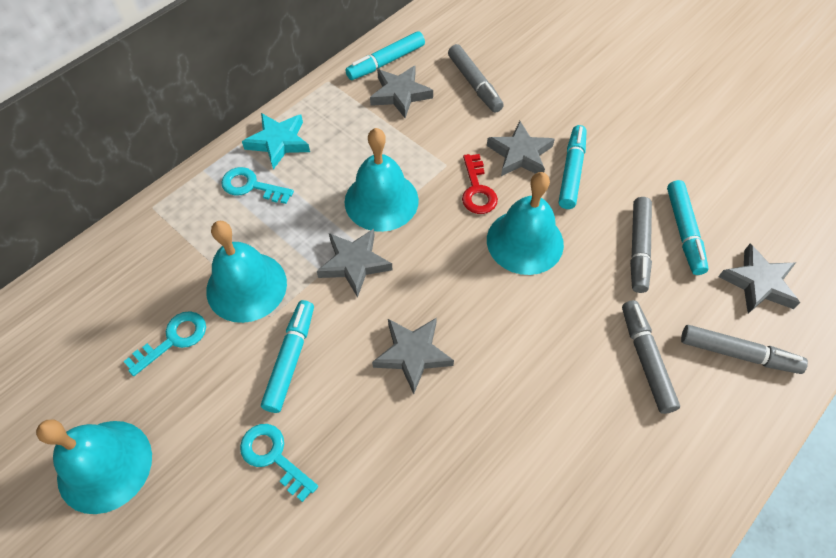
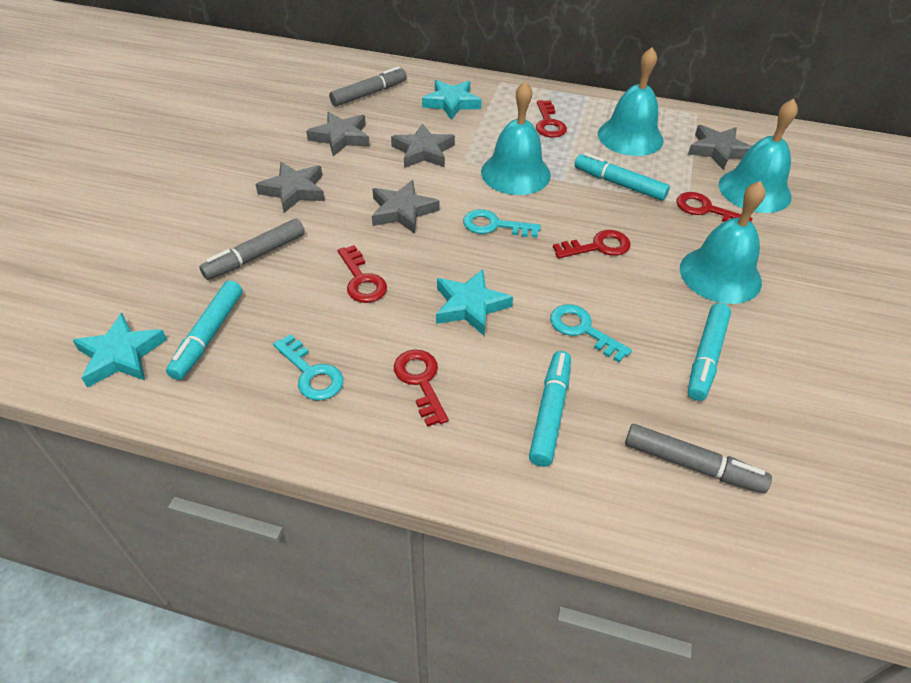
grey marker: [448,44,504,113] [622,300,680,414] [630,197,652,293] [681,325,808,374] = 4 -> [199,219,305,280] [329,67,407,106] [625,424,772,493] = 3
red key: [462,154,498,214] = 1 -> [338,245,387,303] [394,350,448,427] [536,100,567,138] [553,230,630,258] [676,192,753,222] = 5
turquoise star: [242,113,310,170] = 1 -> [72,313,167,388] [422,80,482,120] [436,269,513,336] = 3

